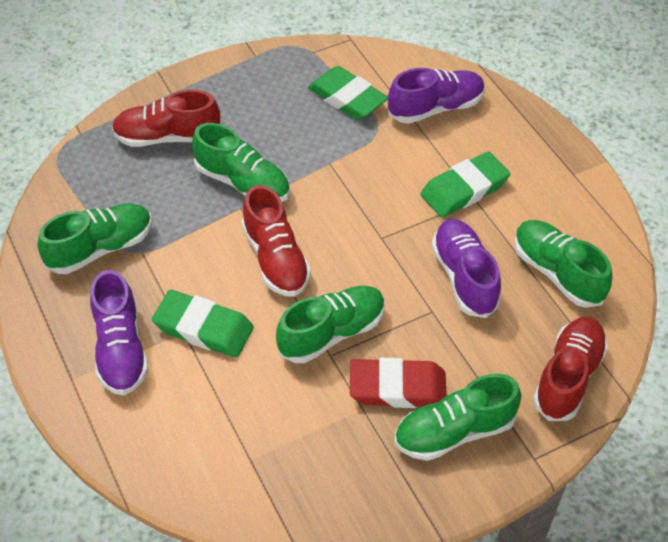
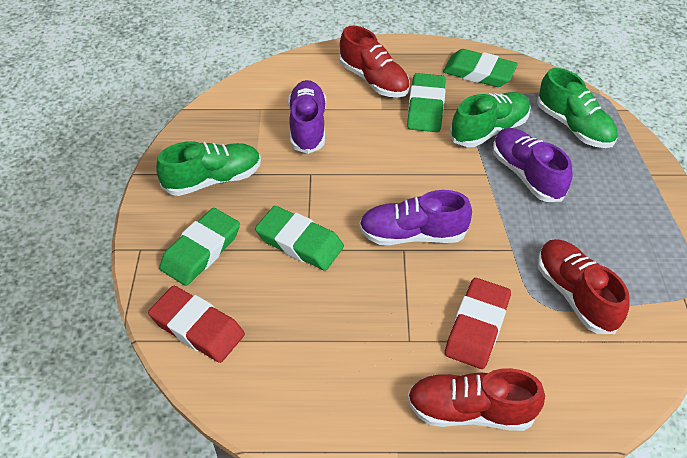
green eraser: [152,290,254,358] [308,66,388,120] [421,152,510,218] = 3 -> [159,208,240,286] [255,206,344,271] [407,73,446,132] [443,49,518,87] = 4
green shoe: [37,204,152,274] [192,123,290,202] [276,286,385,363] [394,374,521,461] [514,220,612,308] = 5 -> [156,141,261,196] [450,92,531,147] [537,68,618,148] = 3
red eraser: [350,358,447,408] = 1 -> [148,286,245,363] [445,278,511,369] = 2

